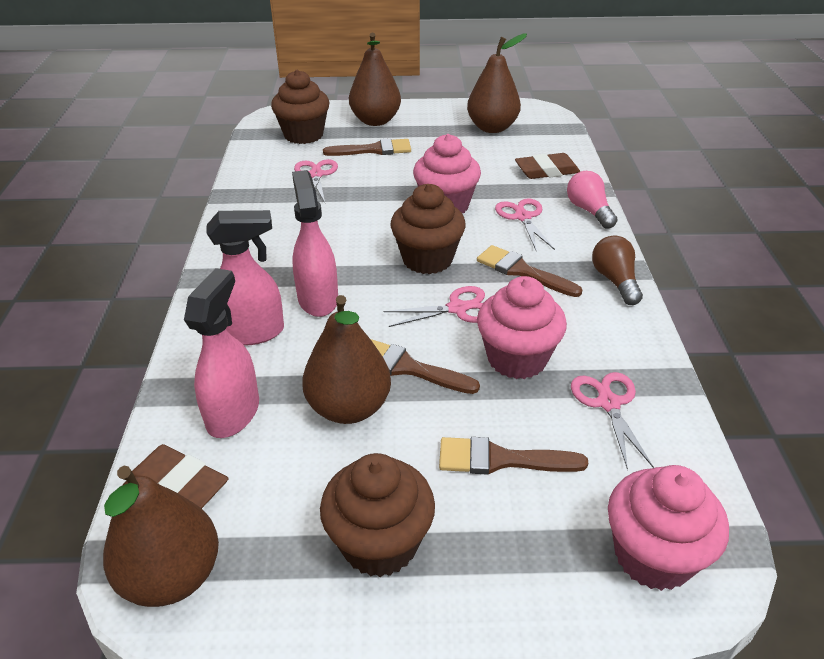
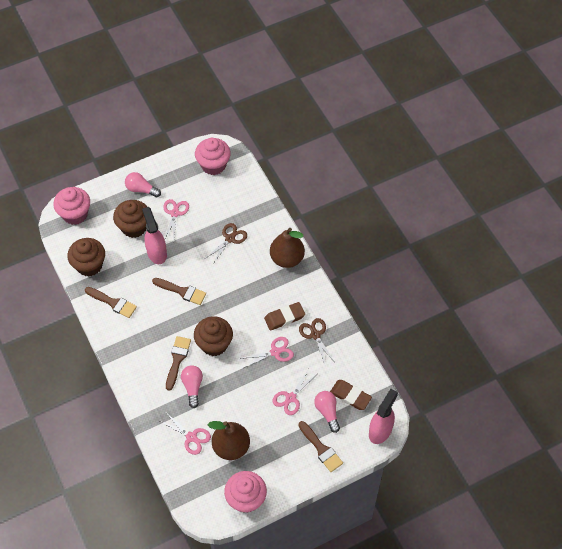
brown light bulb: [592,235,643,305] = 1 -> none = 0
brown pear: [103,466,219,607] [302,295,391,424] [349,33,401,126] [467,34,527,133] = 4 -> [208,421,250,460] [270,228,305,268] = 2
brown scissors: none = 0 -> [206,223,247,265] [299,318,334,364] = 2
pink light bulb: [567,171,618,229] = 1 -> [125,172,161,197] [181,365,203,408] [314,391,340,433] = 3
pink spray bottle: [184,268,259,438] [206,210,284,346] [292,170,338,317] = 3 -> [142,207,167,264] [369,389,398,444] = 2

